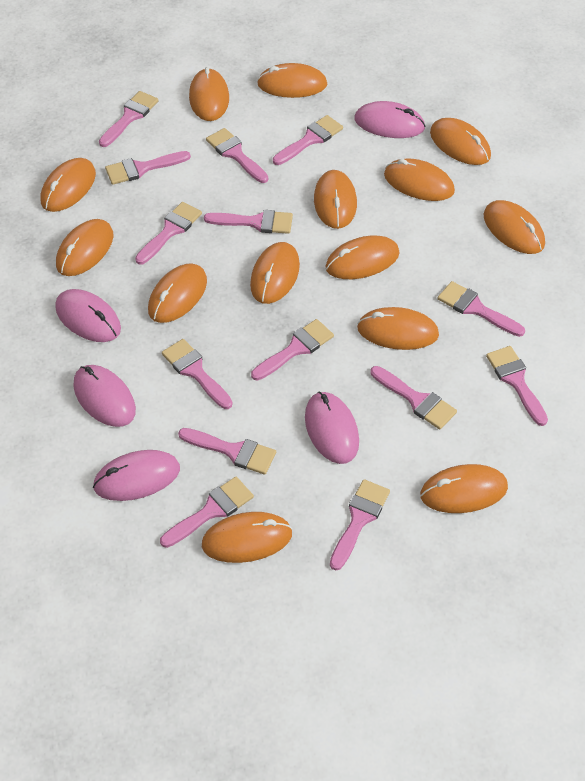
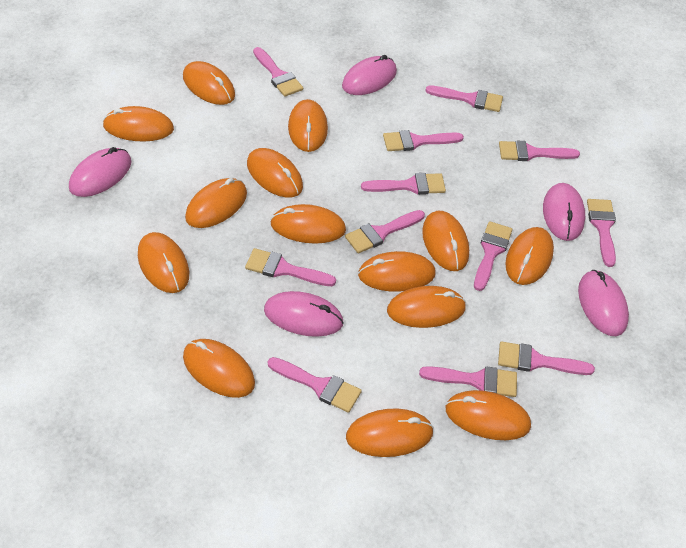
pink brush: [99,91,159,147] [105,151,191,185] [135,202,202,265] [160,477,254,548] [162,339,233,409] [178,428,276,475] [204,210,293,234] [206,128,268,183] [251,319,334,381] [273,115,343,165] [330,479,390,571] [370,366,457,429] [438,281,525,337] [486,346,548,426] = 14 -> [245,248,336,286] [253,47,303,97] [268,357,362,413] [345,210,425,254] [361,173,446,195] [383,130,464,151] [419,366,517,397] [425,85,503,112] [474,221,512,291] [498,342,595,375] [499,141,580,161] [587,199,616,267] = 12

